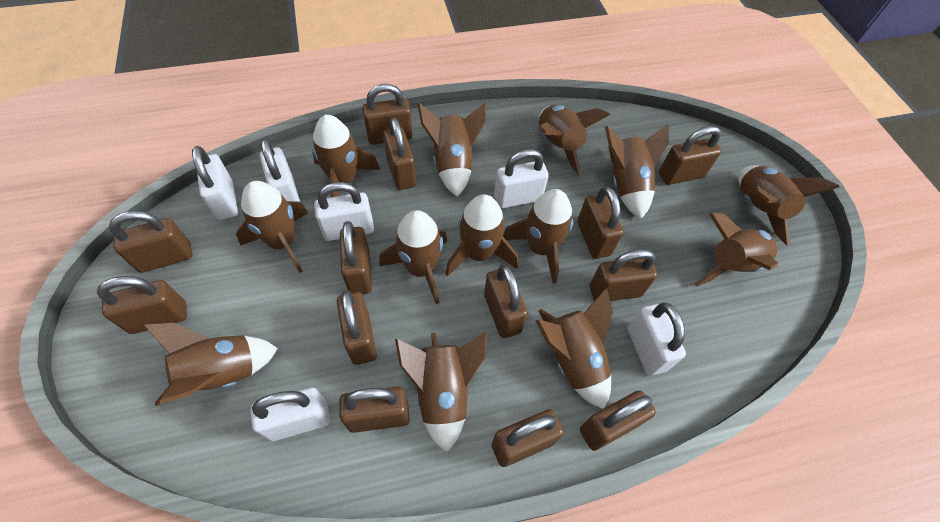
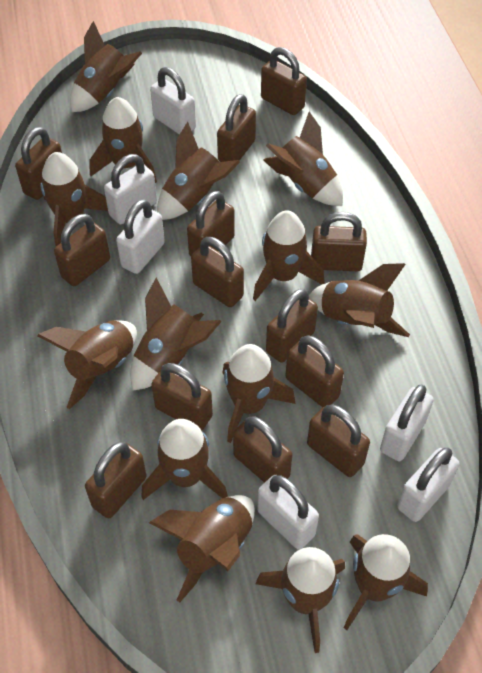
brown rocket: [144,323,278,406] [236,181,308,273] [312,115,380,197] [379,210,447,304] [395,331,487,452] [417,102,486,197] [445,195,518,277] [503,189,573,284] [535,288,613,409] [539,105,610,176] [605,123,669,219] [695,213,778,286] [738,165,839,246] = 13 -> [37,320,137,409] [40,152,108,246] [70,21,142,112] [89,97,157,183] [130,278,221,391] [141,419,228,500] [149,495,255,602] [157,122,240,220] [222,344,295,443] [253,210,325,301] [256,547,345,653] [263,112,343,206] [309,263,410,337] [344,534,428,630] = 14

